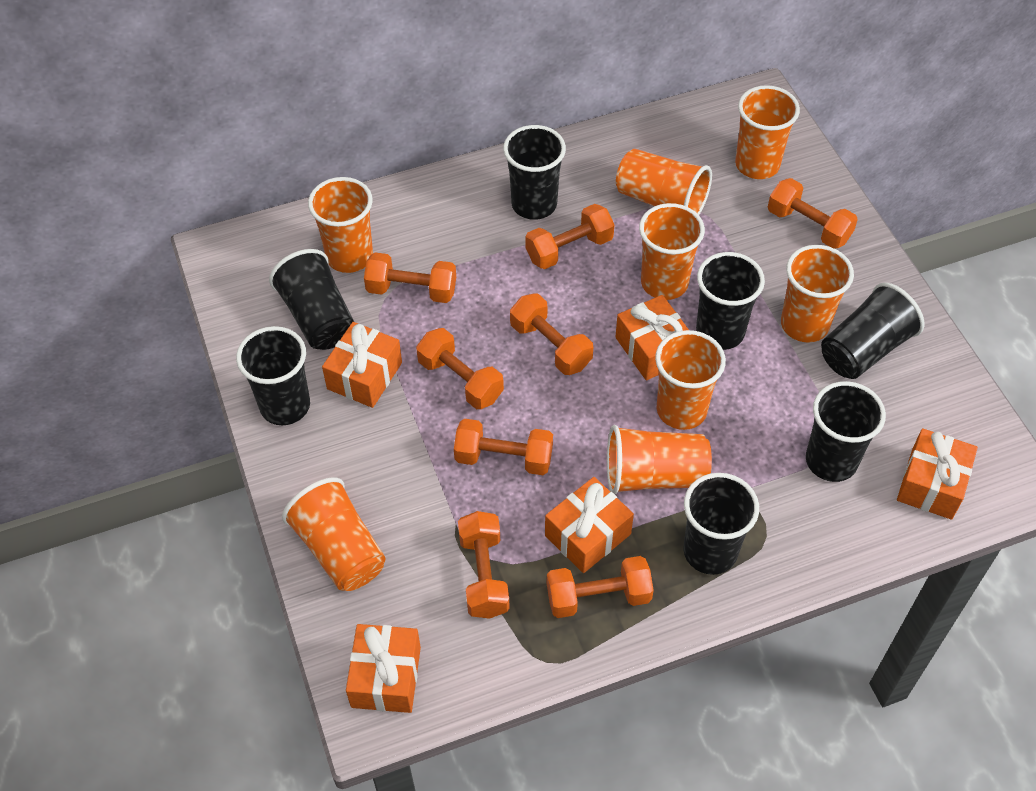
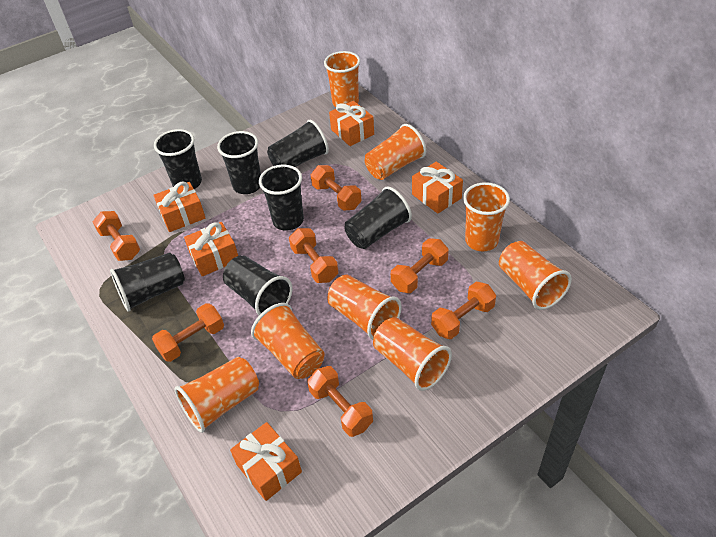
orange dumbbell: [364,252,456,303] [416,328,504,409] [454,419,553,475] [458,511,510,619] [510,294,593,375] [525,204,614,269] [547,556,654,618] [768,178,858,249] = 8 -> [93,211,140,261] [152,303,224,362] [289,228,339,283] [307,366,373,437] [311,165,362,211] [391,238,449,293] [431,282,496,339] = 7

